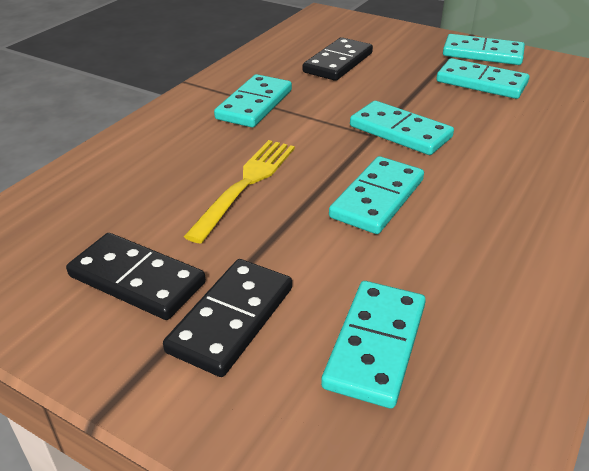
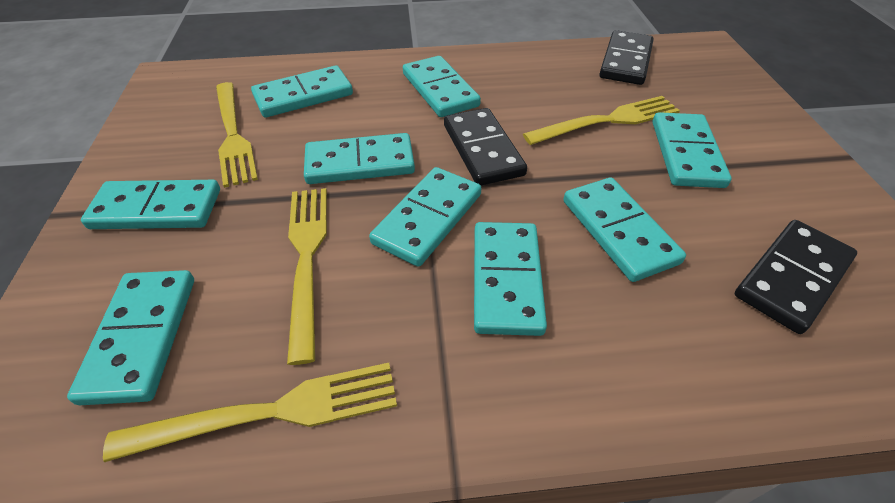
turquoise domino: [214,74,292,127] [321,281,426,409] [329,156,424,234] [350,101,454,155] [436,58,529,99] [443,34,525,65] = 6 -> [67,270,194,405] [81,180,220,229] [251,65,353,117] [304,133,415,184] [369,167,481,267] [403,56,481,117] [474,222,547,336] [563,178,686,282] [653,112,732,188] = 9
yellow fork: [184,140,295,243] = 1 -> [103,363,397,462] [216,82,258,188] [287,188,327,365] [523,96,680,145] = 4

